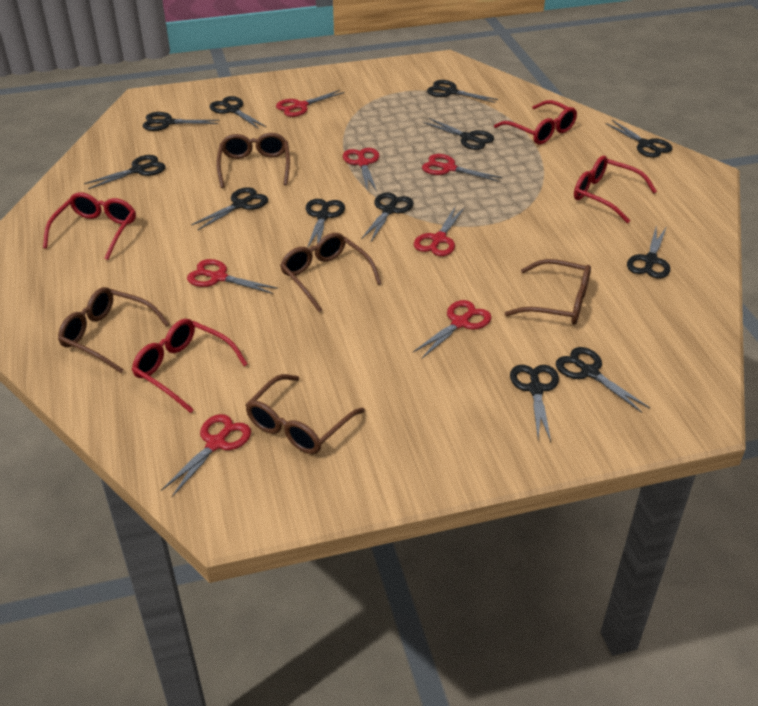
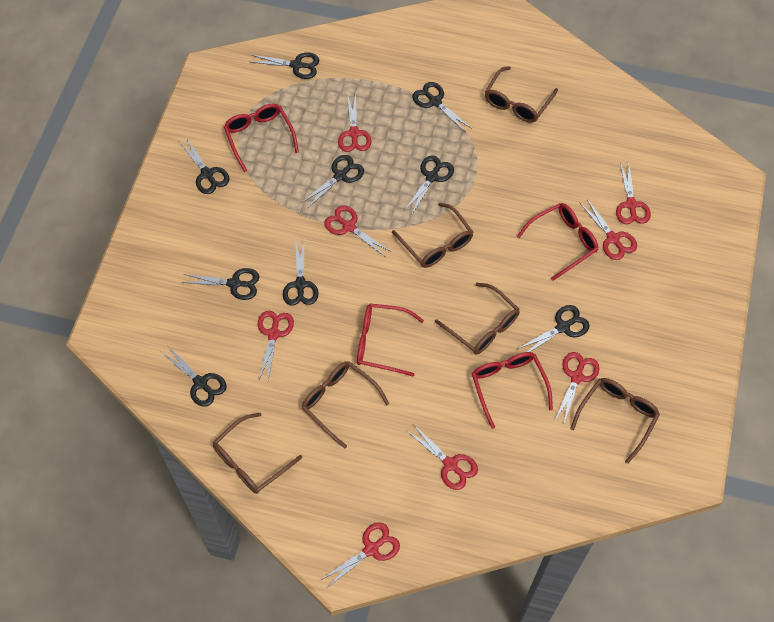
black scissors: [84,155,166,189] [143,112,220,131] [191,187,268,230] [209,96,266,129] [306,199,345,248] [361,193,414,242] [424,118,494,150] [427,80,498,103] [510,365,559,442] [556,347,650,413] [605,120,672,158] [627,226,670,278] = 12 -> [161,345,226,407] [180,139,230,194] [182,268,259,300] [252,53,320,79] [283,241,319,306] [301,155,364,208] [404,156,454,214] [412,82,471,132] [518,305,590,352] = 9
brown glasses: [58,287,169,373] [216,133,290,188] [246,374,365,454] [280,233,382,312] [505,259,591,324] = 5 -> [212,413,302,494] [302,361,389,449] [392,203,473,268] [435,283,520,355] [485,66,558,123] [570,378,660,464] = 6
red scissors: [161,414,251,497] [187,259,278,294] [276,90,345,117] [343,148,379,192] [413,300,492,358] [414,207,465,256] [422,154,503,182] = 7 -> [258,311,294,380] [321,523,400,588] [324,205,391,257] [338,93,372,152] [406,424,478,490] [555,352,600,425] [580,199,637,260] [616,162,651,224] = 8

